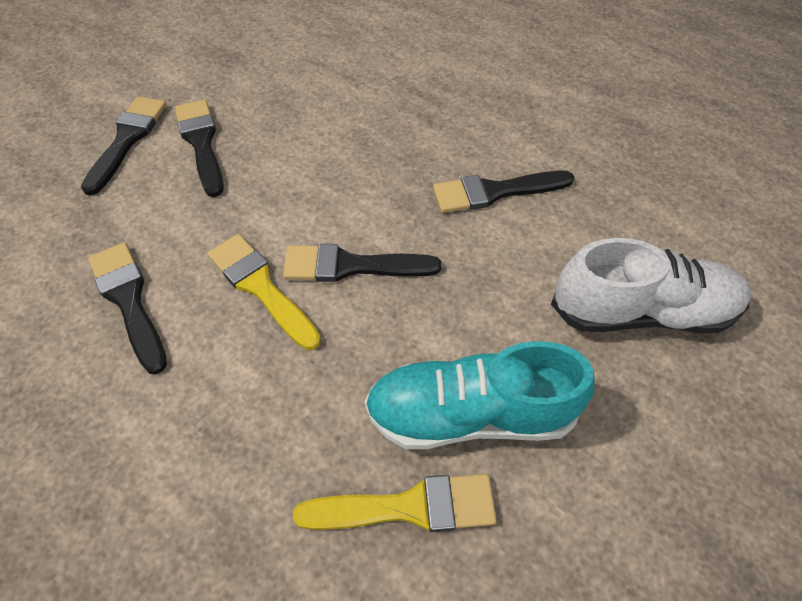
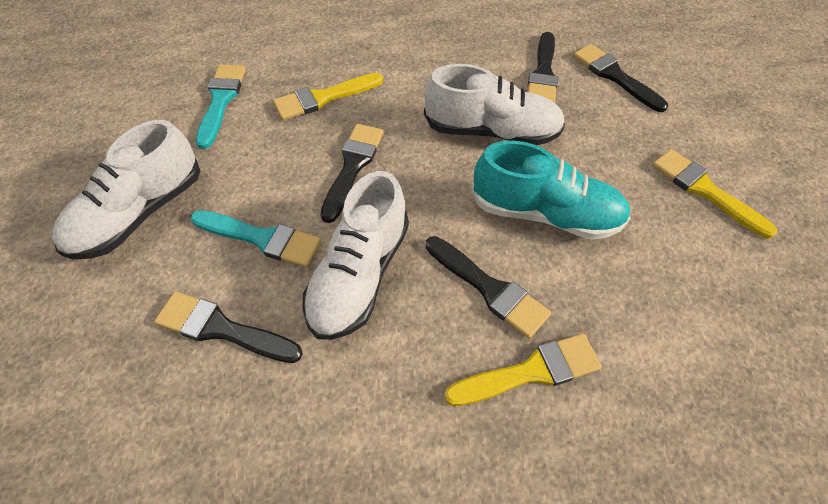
turquoise brush: none = 0 -> [190,210,321,267] [196,64,246,149] = 2
white shoe: [551,238,752,334] = 1 -> [52,120,200,259] [302,171,409,340] [424,64,565,145] = 3
yellow brush: [207,234,321,350] [293,474,497,532] = 2 -> [273,73,383,120] [444,333,602,406] [652,149,777,239] = 3

